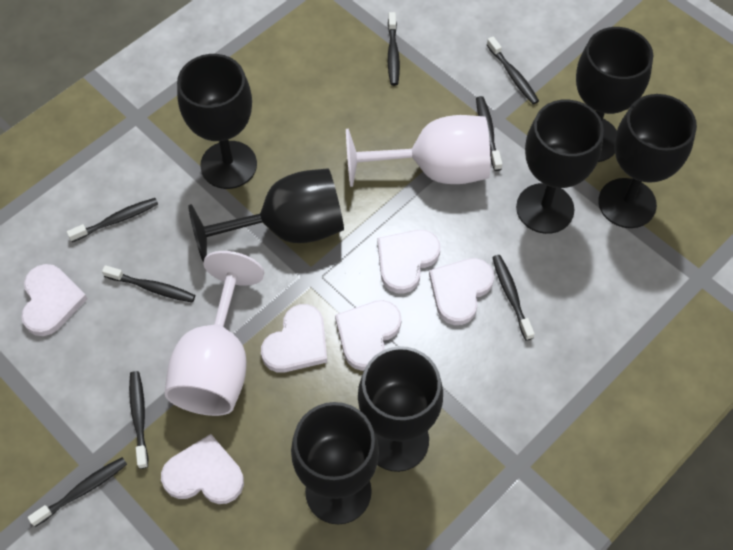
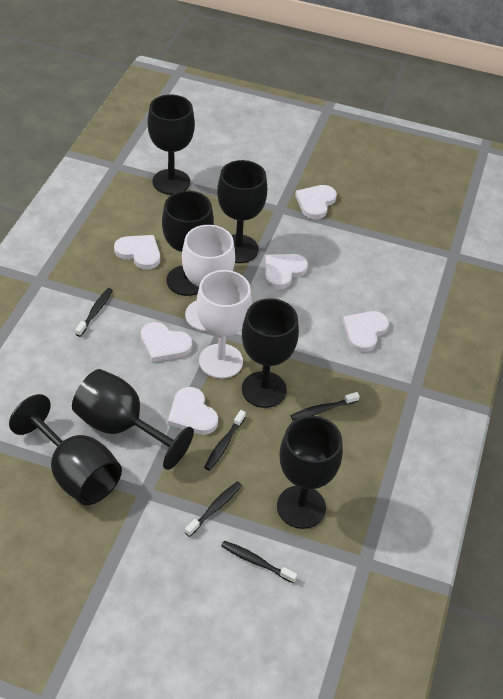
black toothbrush: [28,457,127,527] [67,198,158,242] [102,265,195,303] [129,371,148,469] [388,12,400,86] [476,96,502,171] [487,37,539,104] [492,255,535,341] = 8 -> [75,288,113,337] [185,481,242,537] [204,410,246,471] [221,540,297,583] [291,392,360,420] = 5

